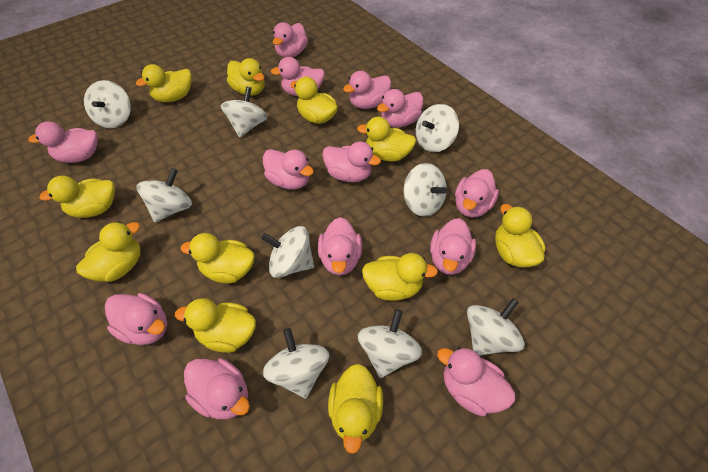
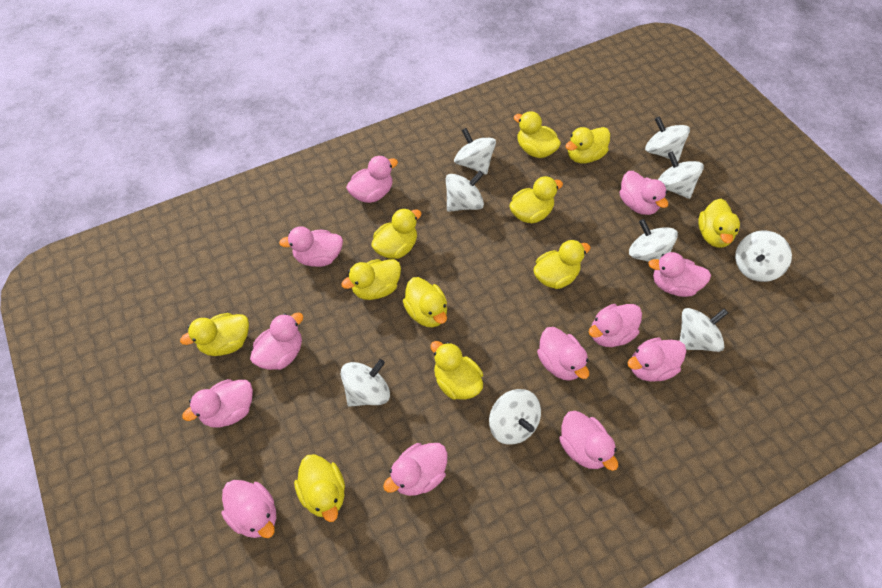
pink duck: [28,121,98,163] [105,293,167,345] [184,358,250,419] [263,149,314,190] [271,57,325,96] [273,22,308,58] [318,217,362,276] [322,142,381,182] [343,71,391,109] [377,89,423,128] [430,218,476,275] [437,347,515,416] [455,169,499,218] = 13 -> [182,379,253,428] [221,480,276,538] [250,313,304,370] [279,226,343,267] [346,156,398,203] [383,443,447,496] [537,327,589,381] [559,411,618,471] [589,304,642,347] [620,171,668,215] [628,337,687,382] [648,252,711,297] = 12

